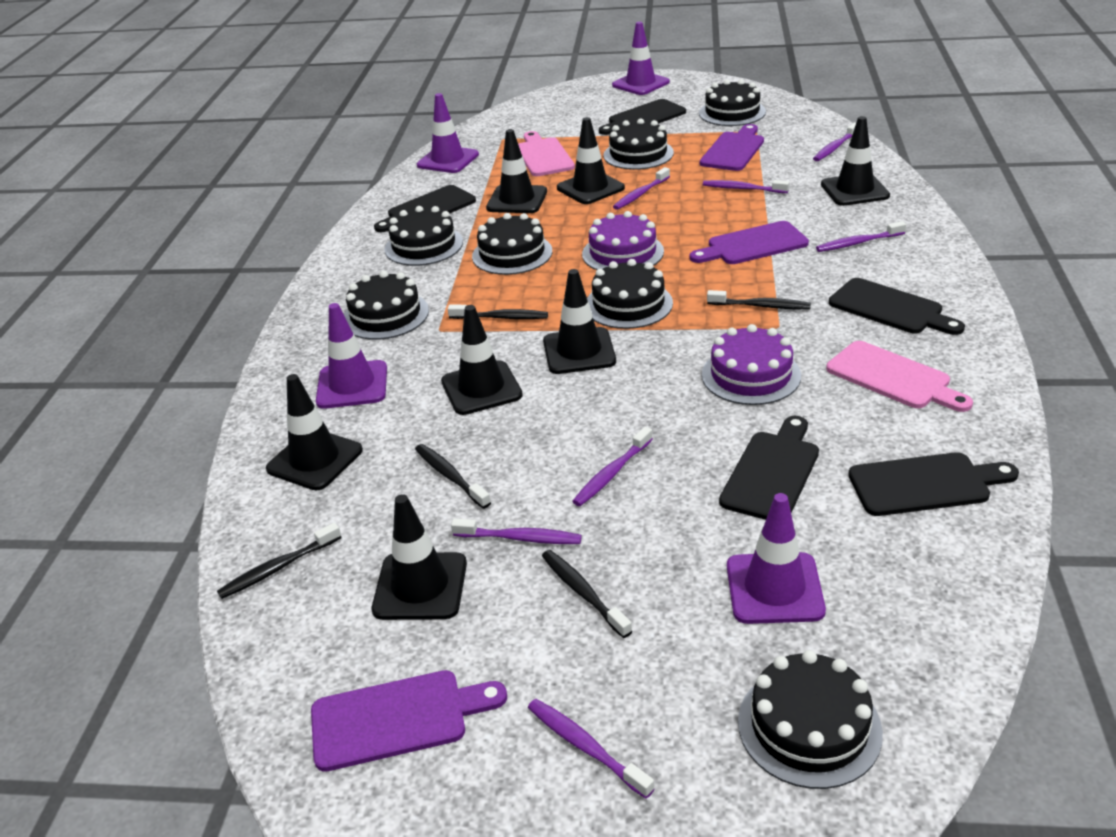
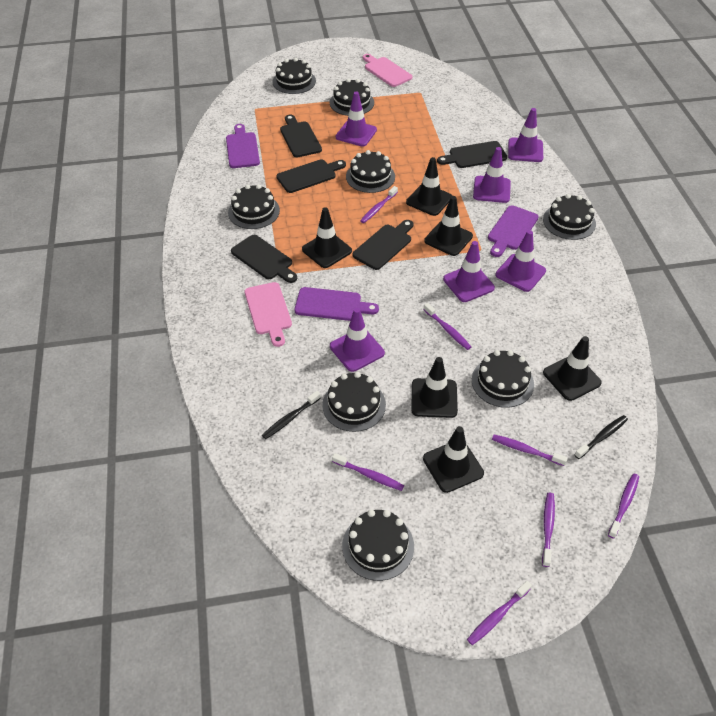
black cake: [344,271,429,340] [384,206,463,266] [472,213,552,275] [587,259,673,329] [603,118,674,170] [699,79,766,126] [738,650,883,789] = 7 -> [228,184,280,229] [272,58,316,94] [322,372,386,432] [330,78,374,116] [342,509,414,581] [346,150,395,193] [472,350,534,408] [543,194,596,240] = 8
black toothbrush: [217,522,342,599] [415,444,491,509] [448,305,548,319] [542,550,632,638] [707,290,811,309] = 5 -> [262,391,321,439] [574,415,628,459] = 2
black traffic cone: [266,374,363,490] [372,494,467,620] [441,305,523,415] [486,129,547,213] [543,269,616,374] [557,117,625,204] [821,116,890,206] = 7 -> [302,207,352,268] [406,157,452,216] [412,357,458,418] [423,426,484,493] [424,196,473,256] [543,336,602,401] = 6
purple cake: [582,211,664,270] [702,324,801,405] = 2 -> none = 0
purple traffic cone: [316,303,387,409] [417,93,479,173] [612,22,670,95] [727,493,826,624] = 4 -> [330,308,385,372] [336,92,377,147] [443,241,495,302] [473,147,511,203] [495,230,546,292] [508,108,543,162] = 6

